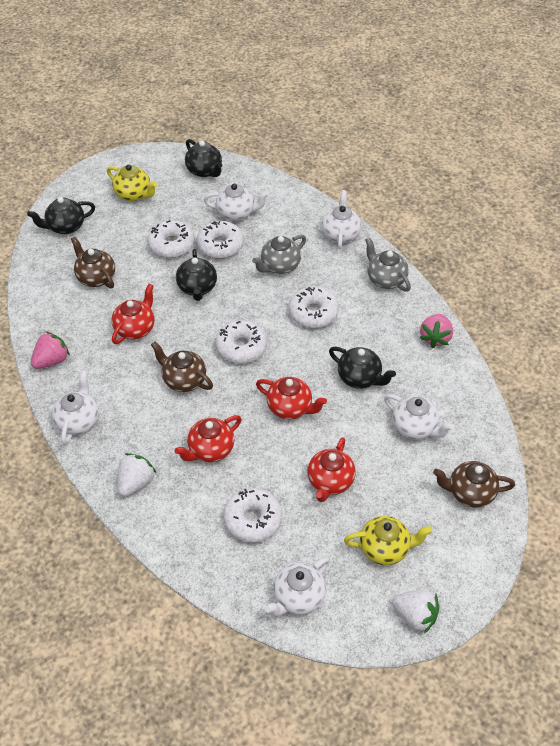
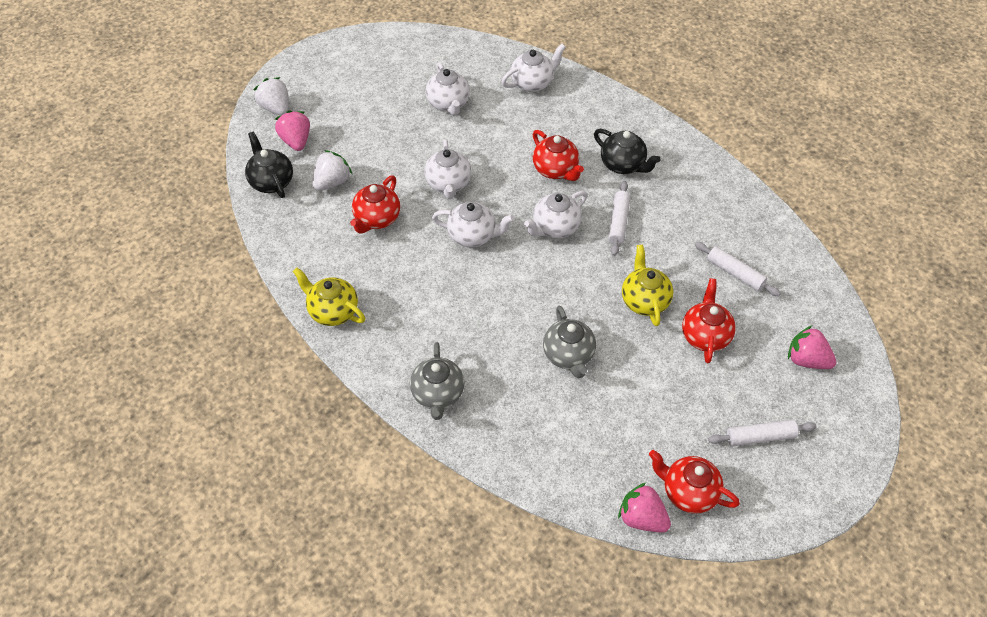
black teapot: [27,197,95,234] [176,249,217,301] [185,139,222,177] [329,347,396,389] = 4 -> [245,132,293,198] [594,129,661,174] = 2
brown teapot: [71,237,115,289] [151,341,213,392] [433,461,515,508] = 3 -> none = 0
pink strawberry: [31,331,70,369] [420,314,453,348] = 2 -> [275,110,310,151] [618,483,671,532] [788,326,836,369] = 3
white donut: [147,220,195,258] [196,221,244,259] [215,320,267,364] [223,488,282,543] [289,287,339,328] = 5 -> none = 0
white rolling pin: none = 0 -> [608,181,631,256] [695,242,781,296] [708,420,817,446] = 3

